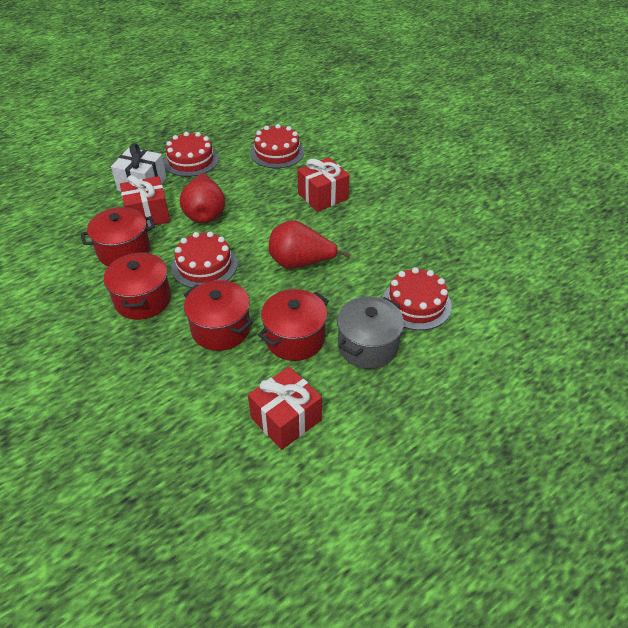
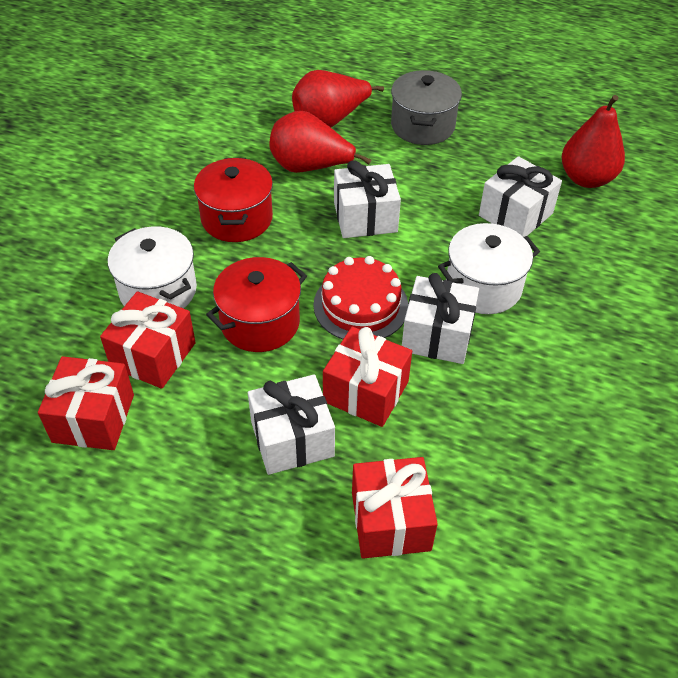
red cake: [163,132,219,177] [171,231,238,288] [250,124,304,169] [382,267,452,330] = 4 -> [313,256,408,339] = 1
red gift: [120,175,170,227] [248,366,322,450] [297,157,349,212] = 3 -> [38,356,134,450] [100,291,196,389] [323,327,412,427] [352,457,438,559] = 4
red pear: [180,172,225,223] [269,220,351,269] = 2 -> [269,111,371,173] [292,70,384,127] [562,95,625,188] = 3
red pot: [81,207,155,266] [104,252,171,320] [183,280,253,351] [258,289,329,361] = 4 -> [194,158,273,242] [206,257,307,352] = 2
white gift: [111,143,167,191] = 1 -> [248,374,335,475] [334,160,401,238] [402,273,479,364] [479,156,562,237] = 4
white pot: none = 0 -> [108,226,197,308] [438,223,540,314] = 2

